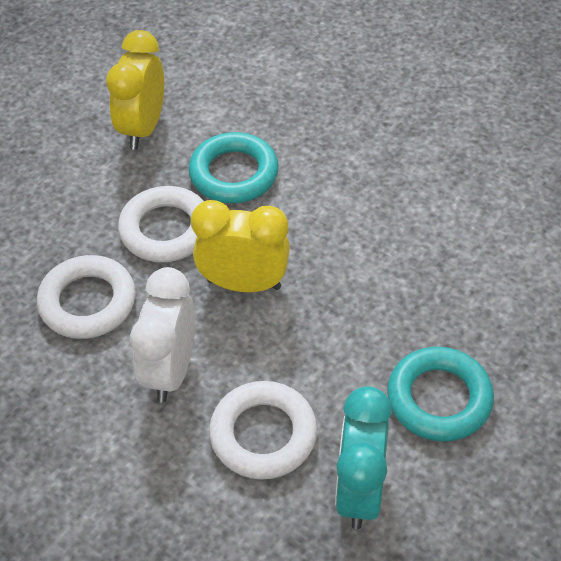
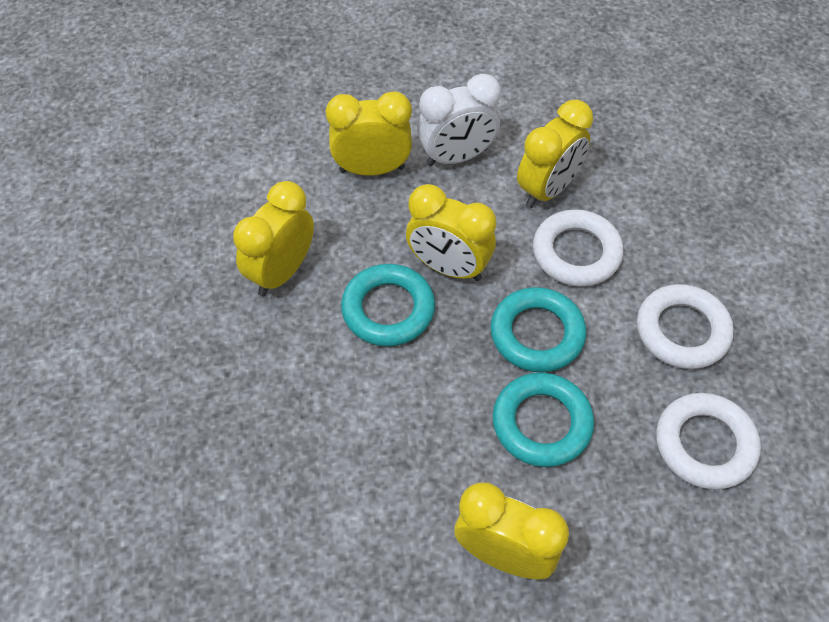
turquoise clock: [335,386,392,529] = 1 -> none = 0
turquoise ring: [189,132,279,203] [387,347,494,441] = 2 -> [341,264,435,347] [490,287,586,373] [492,373,594,467] = 3
yellow clock: [106,30,164,150] [191,200,290,292] = 2 -> [233,181,314,296] [326,91,412,176] [406,184,496,281] [454,483,569,580] [517,100,593,208] = 5

